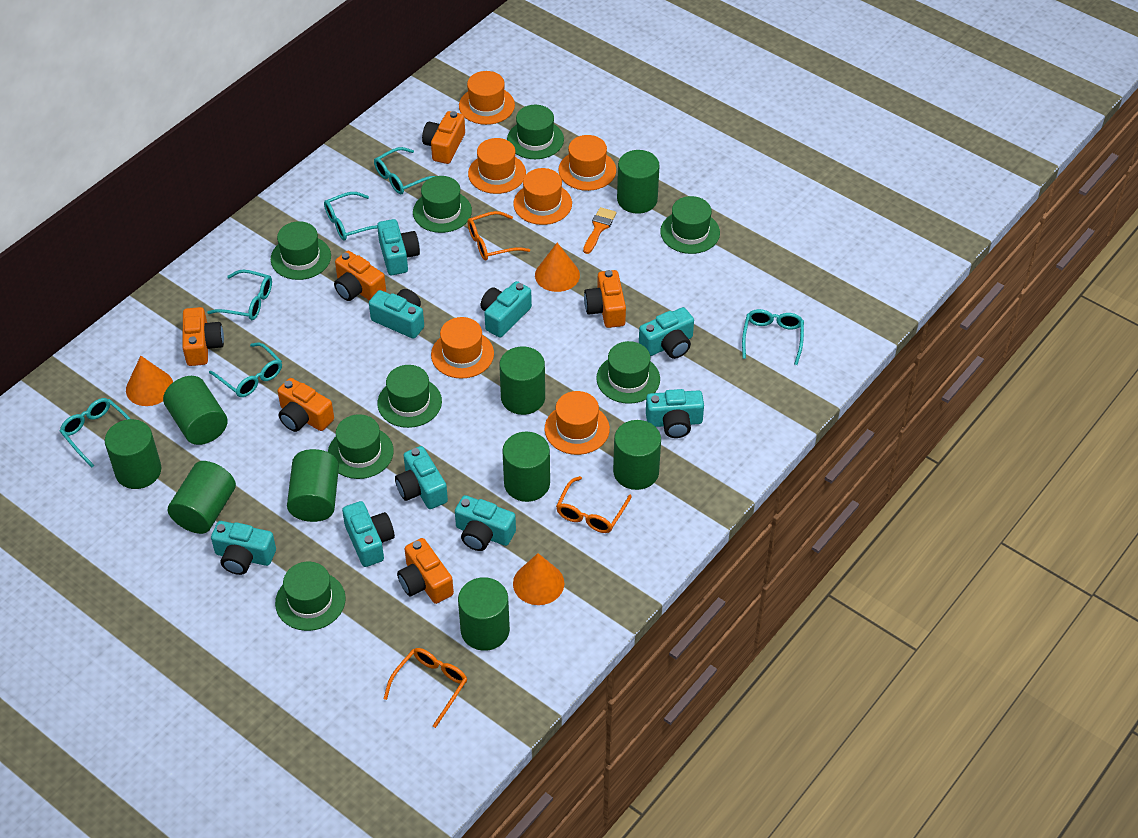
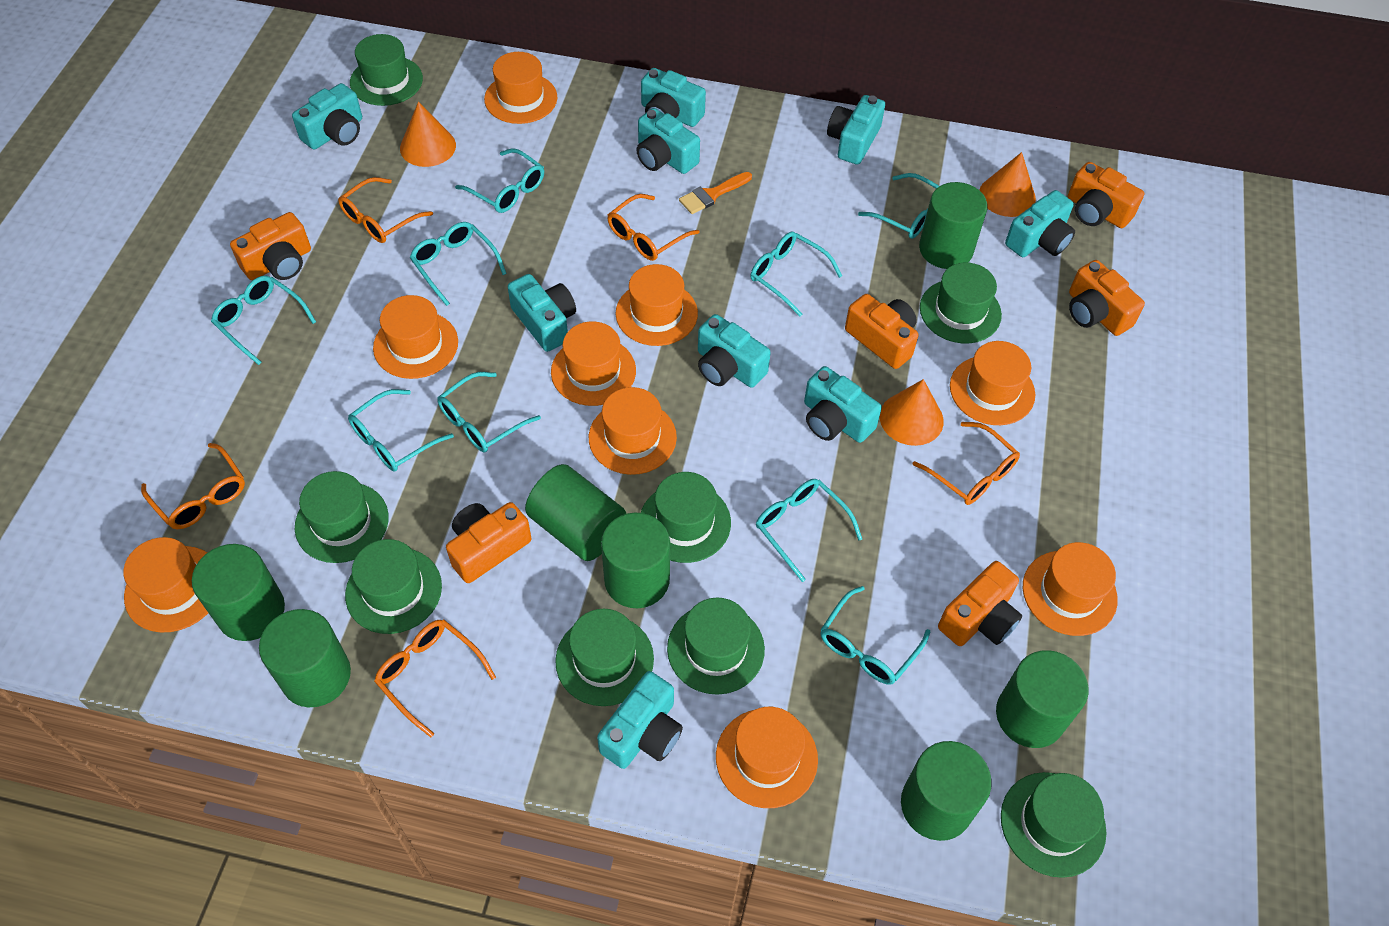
green cylinder: [105,419,161,489] [163,376,228,445] [168,461,236,534] [287,449,339,522] [458,577,510,651] [499,346,545,415] [502,432,550,502] [613,420,661,490] [617,150,660,214] = 9 -> [192,544,285,641] [259,609,351,707] [525,464,626,561] [601,513,670,608] [901,741,992,841] [919,182,988,269] [996,650,1088,748] = 7
orange glasses: [383,648,467,728] [467,211,530,260] [556,476,632,533] = 3 -> [141,443,245,529] [338,177,433,243] [374,620,496,737] [608,194,700,261] [912,422,1020,505] = 5
orange hat: [431,317,494,379] [459,71,515,125] [468,138,526,194] [513,168,572,225] [545,391,610,455] [558,135,616,191] = 6 -> [123,537,208,632] [373,295,458,379] [484,52,557,124] [551,321,636,406] [589,387,677,475] [615,264,698,346] [716,707,818,808] [950,341,1035,425] [1023,542,1118,636] = 9
turquoise glasses: [60,398,130,467] [207,270,272,320] [209,343,282,397] [324,192,378,240] [374,147,435,194] [742,309,804,365] = 6 -> [211,276,316,365] [348,389,454,472] [410,222,507,306] [437,372,541,453] [455,148,544,213] [750,231,842,316] [756,479,862,582] [821,586,930,685] [858,173,939,239] = 9

